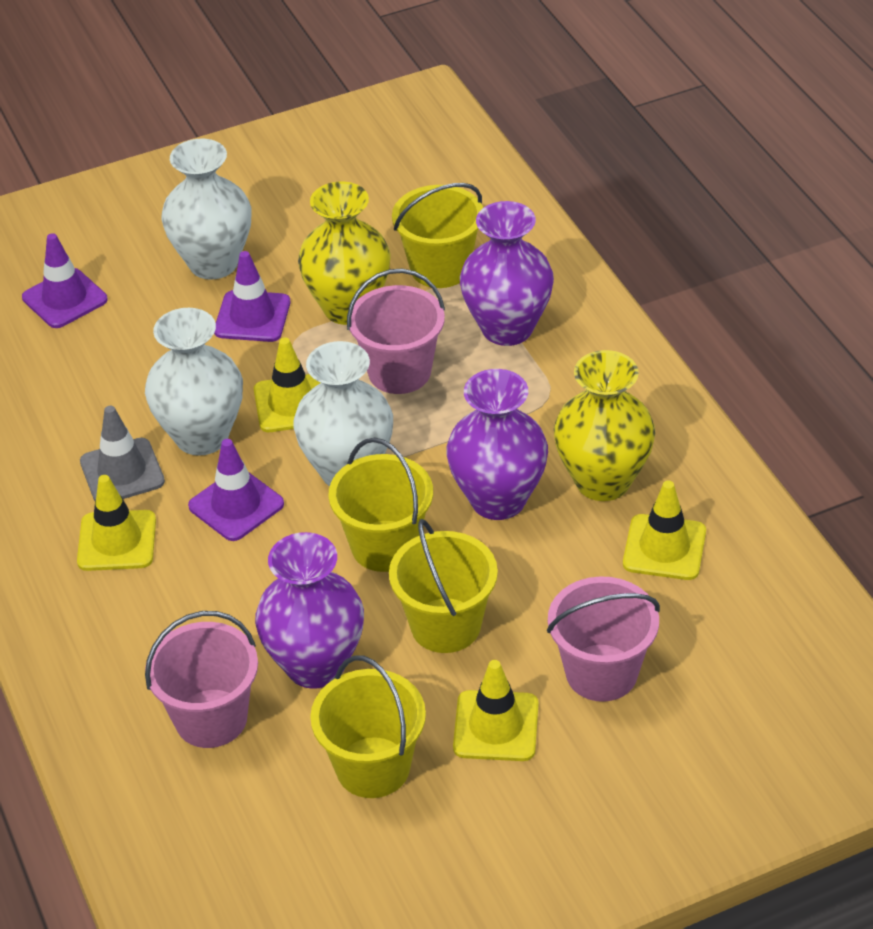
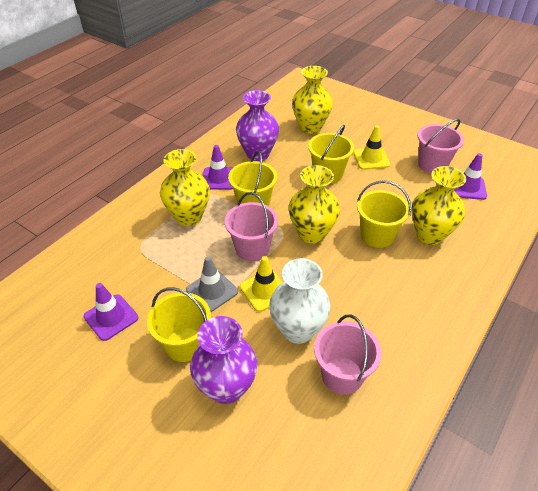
purple vase: [255,532,364,689] [446,369,548,520] [460,201,554,346] = 3 -> [190,316,257,404] [236,90,279,161] = 2
white vase: [145,308,243,456] [161,138,252,280] [293,341,393,486] = 3 -> [269,258,331,344] = 1
yellow traffic cone: [77,475,156,571] [254,338,321,432] [453,660,538,761] [623,481,706,580] = 4 -> [240,256,283,312] [353,125,390,170] = 2
yellow vase: [298,182,391,325] [554,350,655,501] = 2 -> [160,149,210,226] [289,165,340,244] [292,66,333,134] [412,166,466,245] = 4

